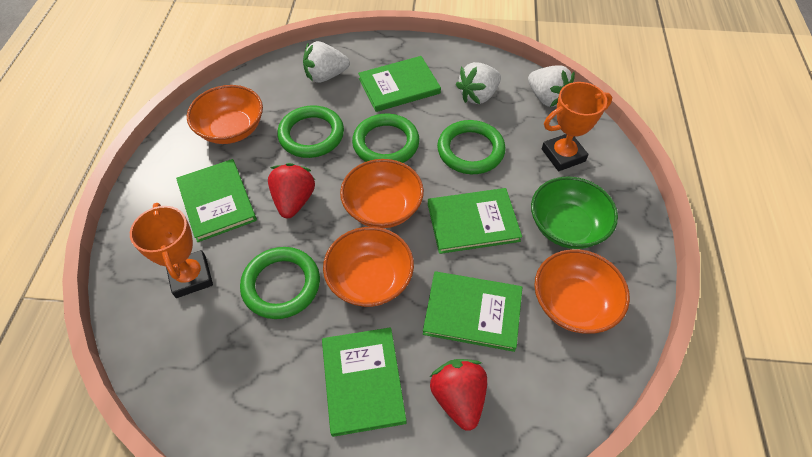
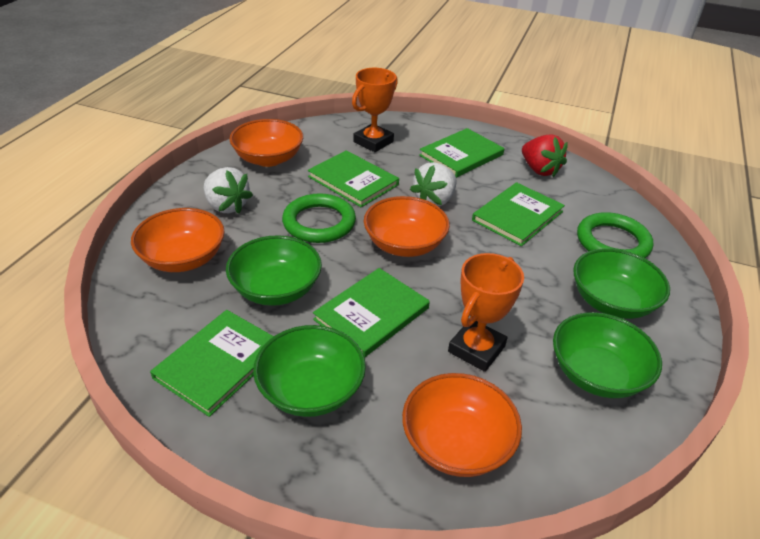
green bowl: [531,176,618,249] = 1 -> [226,235,322,306] [253,325,366,417] [553,312,662,398] [573,248,670,319] = 4
green ring: [240,247,320,319] [277,105,344,158] [352,114,419,163] [437,120,506,174] = 4 -> [282,193,356,243] [577,212,653,258] = 2
red strawberry: [268,163,315,218] [430,359,487,431] = 2 -> [522,134,568,177] = 1
white strawberry: [303,41,350,83] [456,62,501,104] [528,65,575,107] = 3 -> [204,167,253,213] [410,162,457,207] = 2

